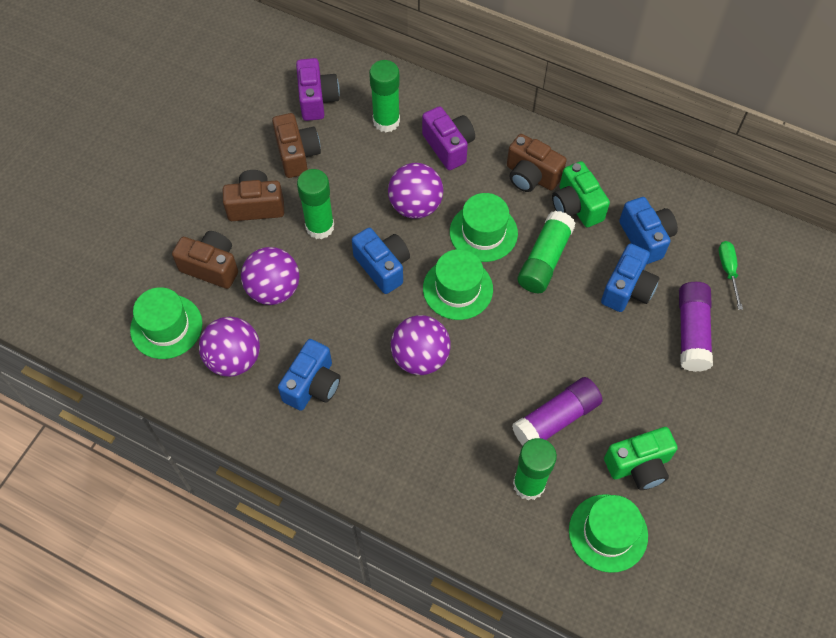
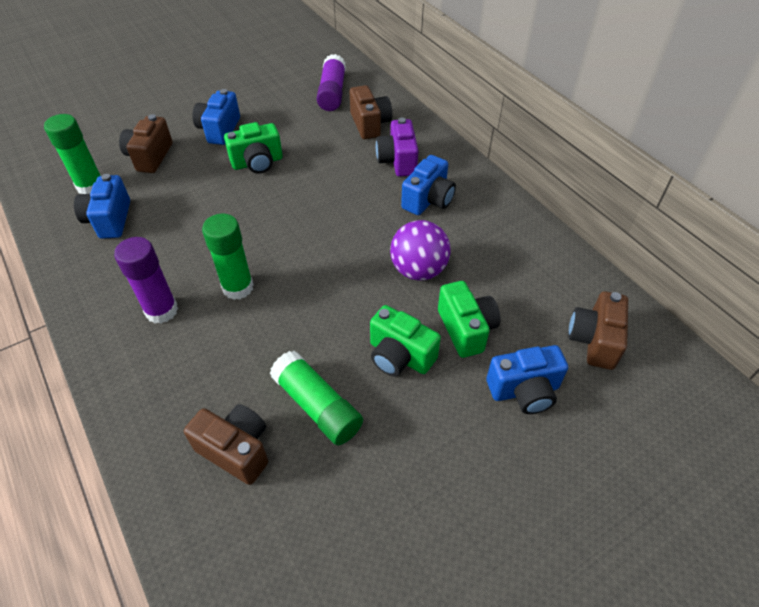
green camera: [552,161,610,227] [604,427,678,490] = 2 -> [224,122,283,174] [370,305,441,376] [438,281,500,358] = 3
green glue stick: [297,169,334,239] [369,60,400,133] [513,438,557,500] [518,211,576,293] = 4 -> [44,114,101,194] [202,214,254,300] [270,351,363,445] = 3
green hat: [130,287,202,359] [423,249,493,320] [450,193,518,262] [569,494,648,573] = 4 -> none = 0
green screwdriver: [719,241,743,310] = 1 -> none = 0
purple ball: [199,317,260,377] [241,247,299,305] [388,163,443,219] [391,315,451,375] = 4 -> [390,220,451,281] = 1
purple camera: [296,58,340,121] [422,106,475,170] = 2 -> [376,118,418,177] = 1

